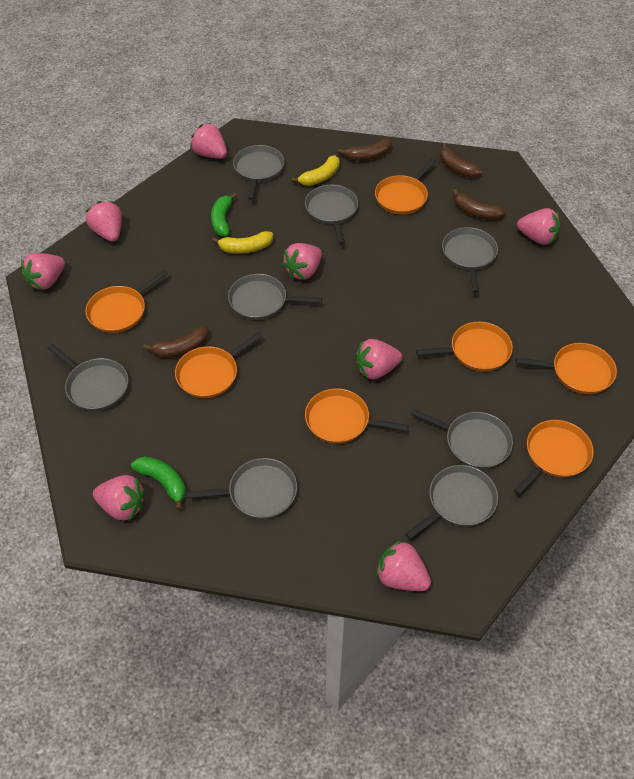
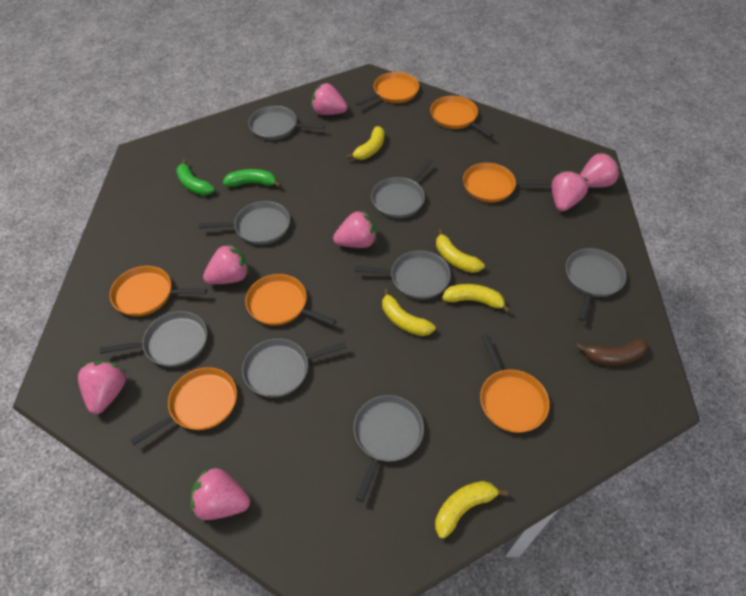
brown banana: [143,326,209,358] [338,139,392,161] [440,143,483,178] [453,189,506,220] = 4 -> [575,338,648,365] = 1
pink strawberry: [21,253,65,290] [86,201,122,242] [93,475,145,521] [190,123,227,159] [282,243,322,280] [355,339,402,380] [376,540,431,591] [517,208,560,245] = 8 -> [78,361,126,414] [191,468,250,520] [203,244,249,284] [311,83,348,115] [333,210,376,248] [552,171,588,211] [580,152,620,188] = 7
yellow banana: [212,231,273,254] [292,155,339,186] = 2 -> [346,126,385,160] [382,289,435,336] [435,481,508,539] [436,229,485,273] [442,284,511,313] = 5

